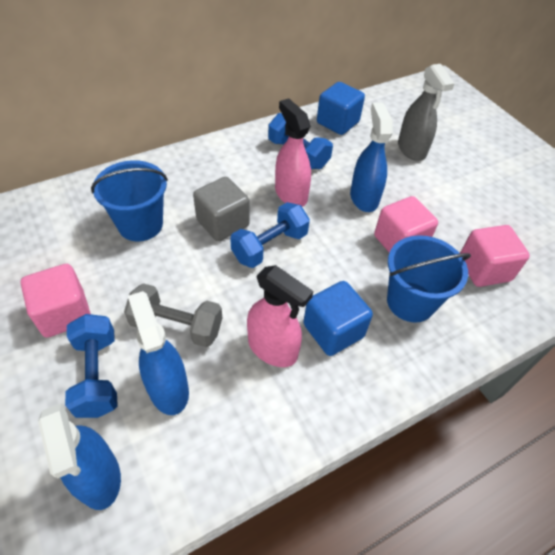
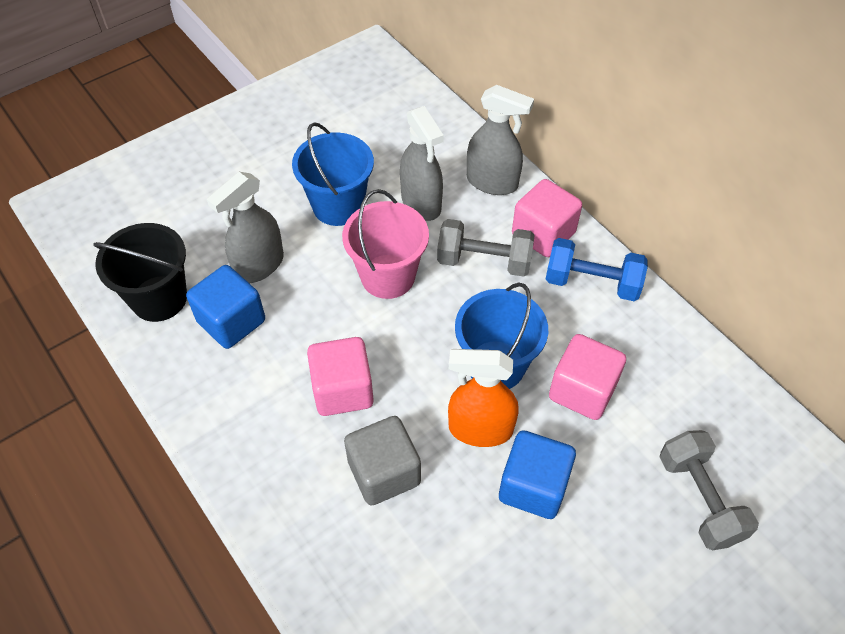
black bucket: none = 0 -> [93,223,187,322] = 1
blue dumbbell: [65,314,118,418] [230,202,310,268] [268,113,333,169] = 3 -> [546,238,648,301] = 1
blue spray bottle: [38,403,121,510] [128,291,189,415] [350,102,393,212] = 3 -> none = 0
grey dumbbell: [124,283,222,347] = 1 -> [437,219,535,277] [660,430,759,550] = 2
grey spray bottle: [398,64,455,161] = 1 -> [207,172,284,284] [400,106,444,221] [467,85,534,195] = 3
orange spray bottle: none = 0 -> [448,349,519,447] = 1
pink bucket: none = 0 -> [342,189,429,299] = 1
pink spray bottle: [247,265,313,367] [275,99,311,207] = 2 -> none = 0

